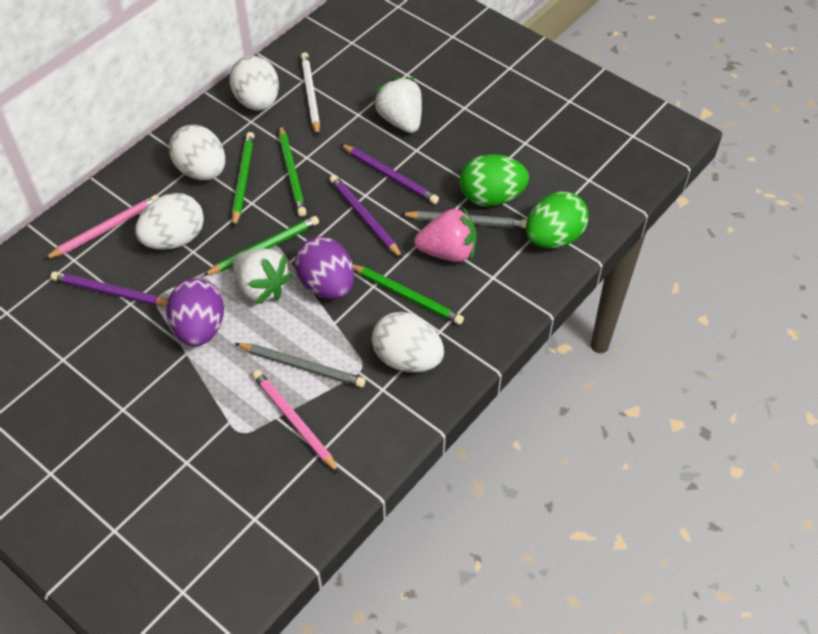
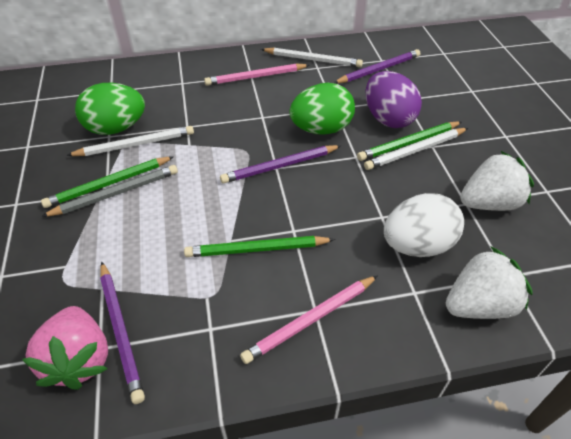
green pencil: [203,216,319,276] [232,132,255,227] [279,125,307,217] [353,264,464,325] = 4 -> [41,156,174,208] [184,236,335,257] [357,121,462,161] = 3
grey pencil: [234,343,366,388] [401,211,527,228] = 2 -> [41,165,178,217] = 1
purple egg: [166,278,224,347] [295,237,354,299] = 2 -> [366,71,422,128] = 1
white egg: [135,193,204,250] [169,125,225,180] [230,55,279,111] [372,312,444,373] = 4 -> [384,193,464,257] = 1
white pencil: [301,52,320,136] = 1 -> [66,126,194,156] [261,47,363,67] [364,128,468,170] = 3

